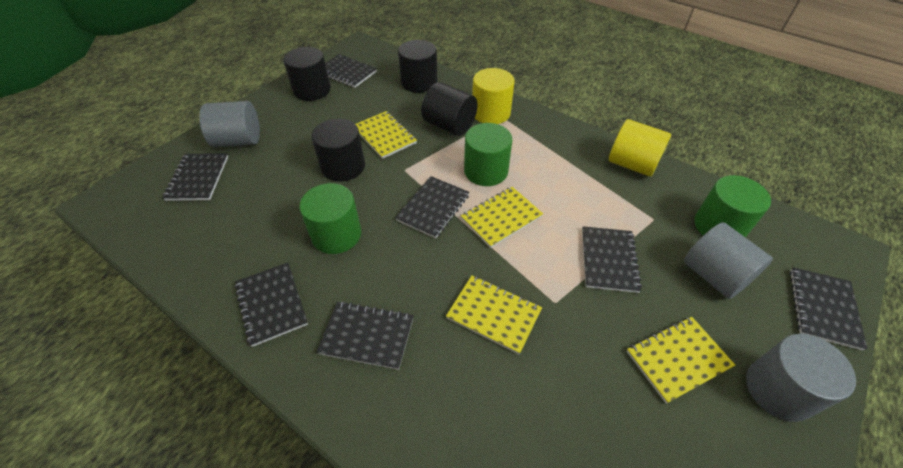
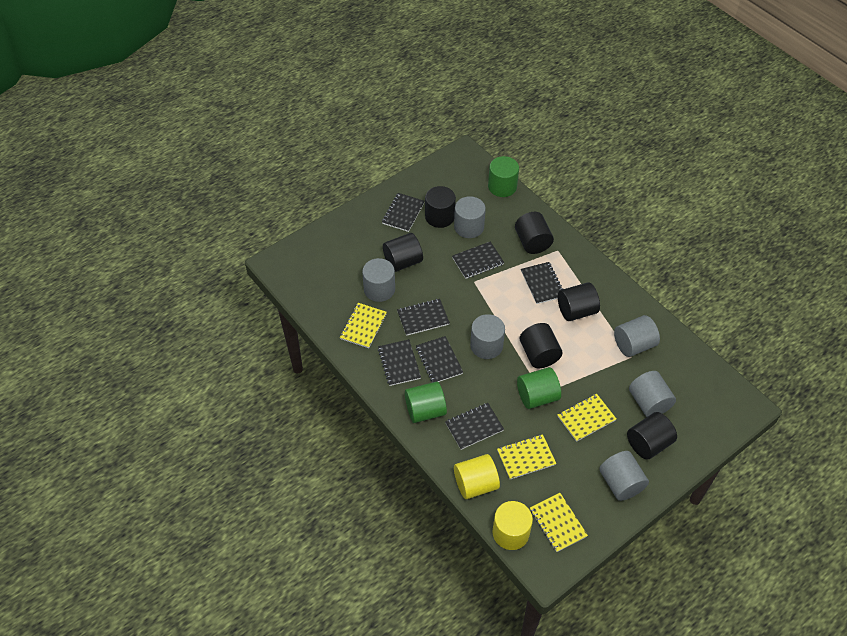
black cylinder: [283,47,331,101] [311,119,365,182] [398,40,438,93] [421,82,478,136] = 4 -> [383,233,423,272] [425,186,456,228] [515,212,554,254] [520,323,563,368] [558,282,600,321] [627,412,677,460] = 6
grey cylinder: [199,101,260,147] [684,222,773,299] [746,334,856,422] = 3 -> [362,258,395,302] [454,196,486,238] [470,314,505,359] [599,451,649,501] [614,315,660,357] [629,371,676,417] = 6

